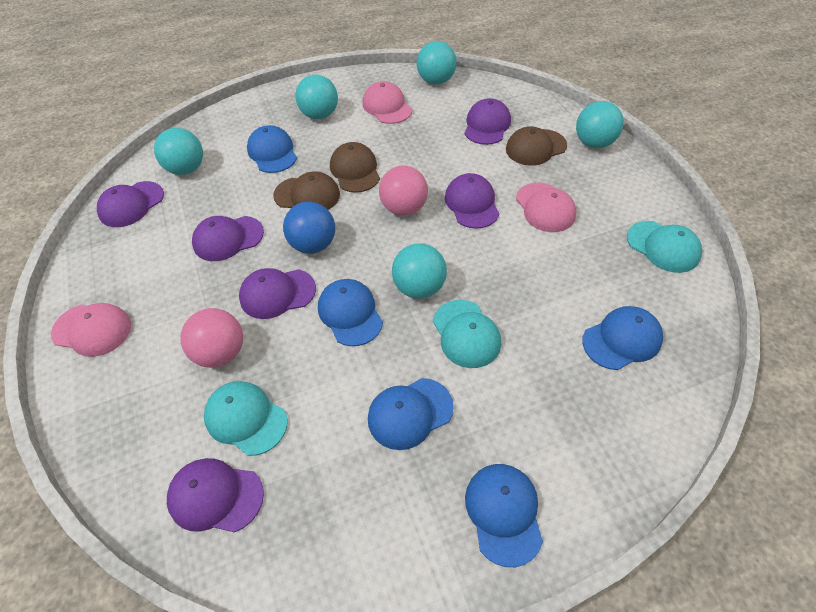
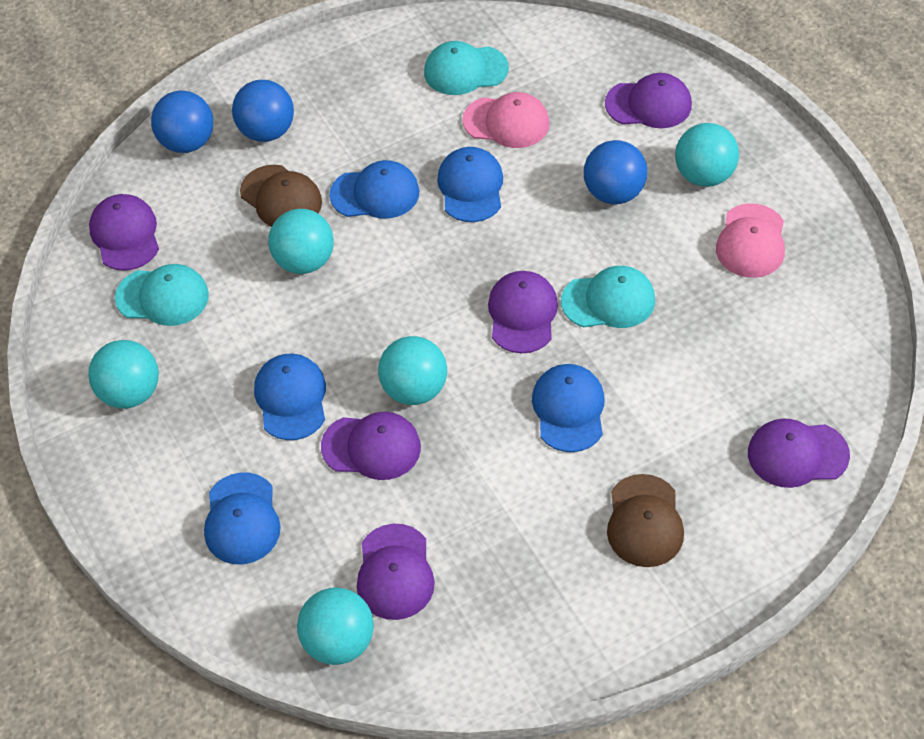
blue ball: [283,202,335,254] = 1 -> [151,91,213,153] [232,80,294,142] [584,140,647,204] = 3
brown cap: [273,171,340,210] [330,142,380,193] [506,126,567,166] = 3 -> [240,165,322,227] [607,474,684,567] = 2
pink ball: [180,308,243,368] [379,166,428,216] = 2 -> none = 0
pink cap: [51,303,131,357] [362,81,412,124] [516,183,576,232] = 3 -> [463,92,549,148] [716,203,785,278] = 2

